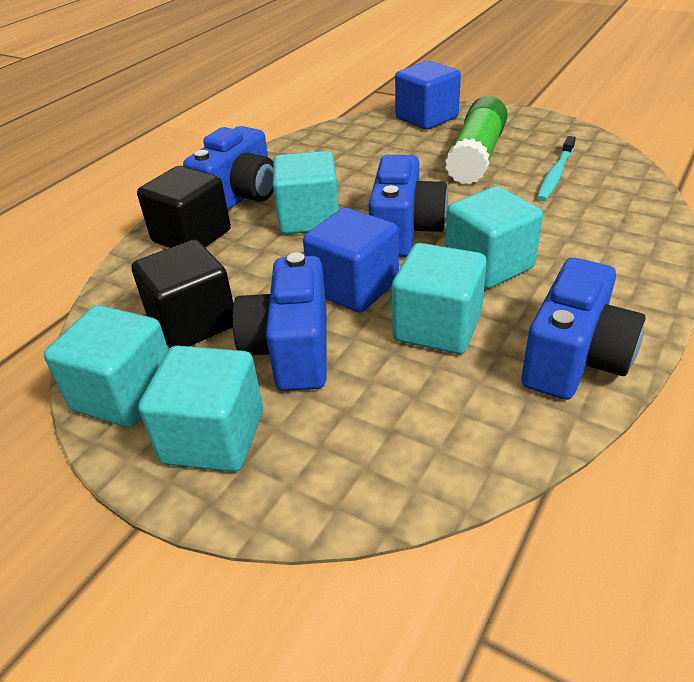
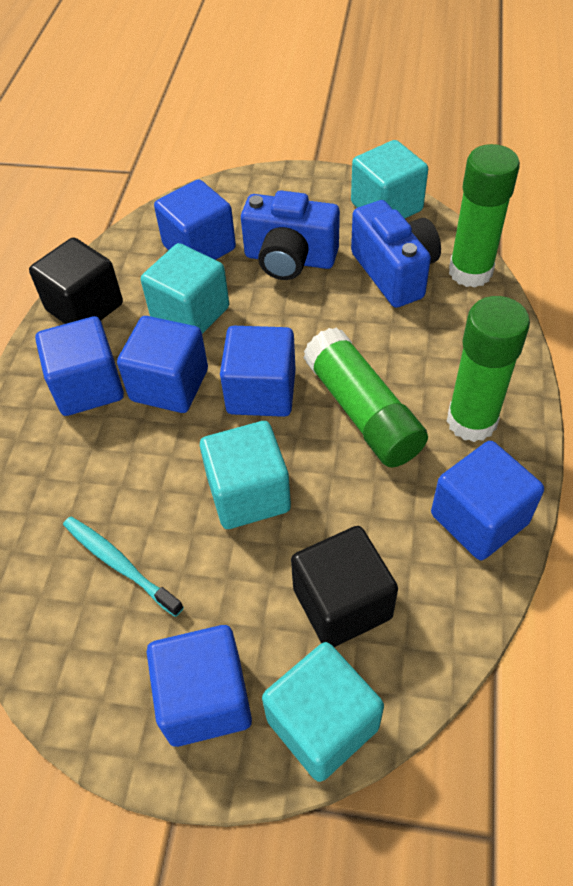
blue camera: [183,126,274,210] [232,253,327,391] [369,155,448,257] [521,258,646,400] = 4 -> [241,190,340,280] [351,200,441,308] = 2
blue cube: [303,208,399,313] [395,61,461,130] = 2 -> [35,316,124,416] [117,316,208,413] [147,625,252,747] [154,179,236,260] [220,326,296,417] [431,441,544,560] = 6
green glue stick: [445,96,508,184] = 1 -> [303,327,428,467] [447,296,530,442] [449,144,520,288] = 3
turquoise cube: [44,305,168,427] [138,345,263,472] [273,151,339,234] [392,243,487,354] [445,186,543,289] = 5 -> [141,243,229,334] [200,421,291,529] [262,642,384,782] [351,140,428,219] = 4

